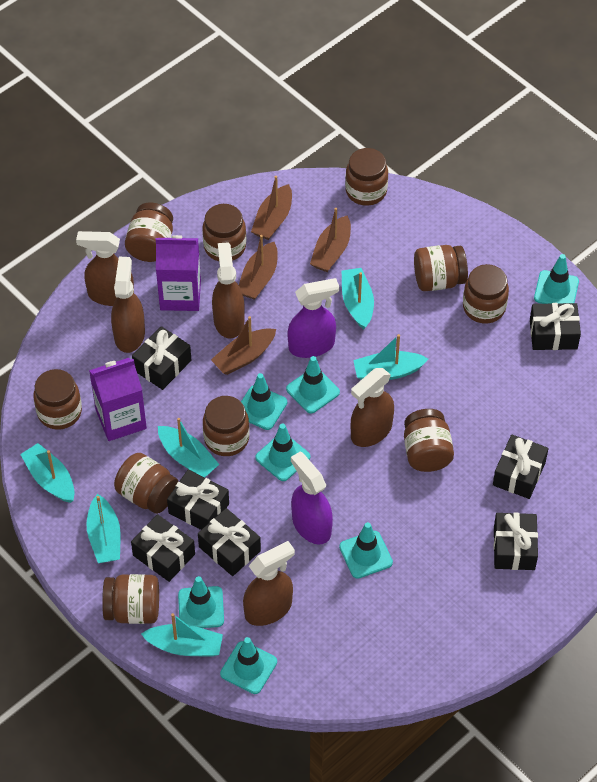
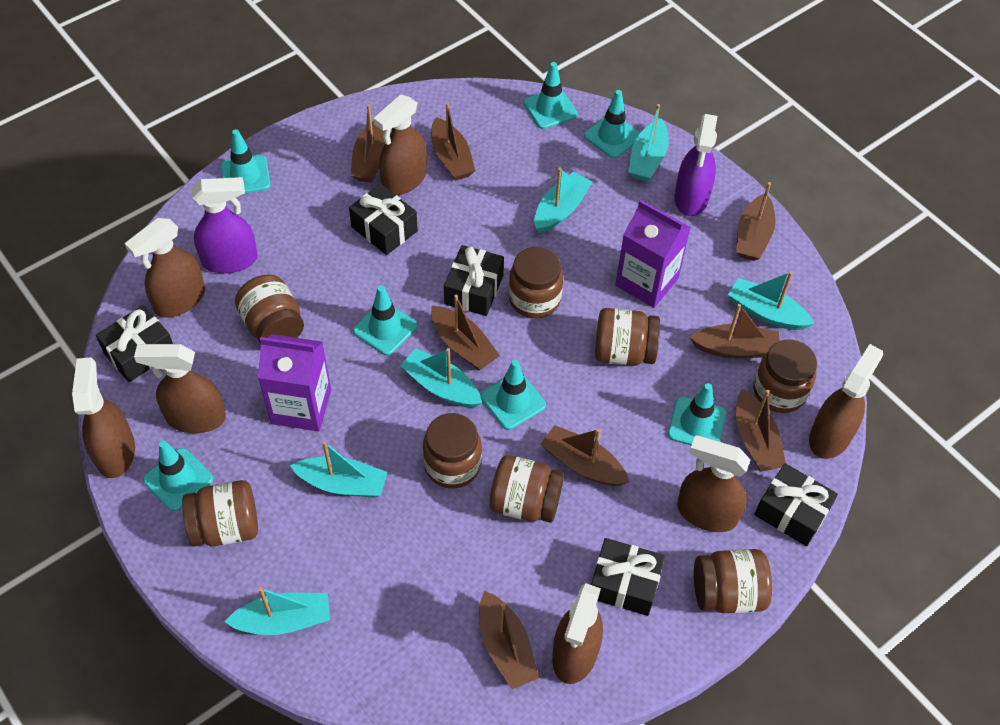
black gift: [131,514,195,582] [132,326,191,390] [167,470,229,530] [198,508,261,576] [493,435,548,499] [494,513,538,570] [530,303,581,350] = 7 -> [96,305,173,382] [349,184,418,255] [444,245,504,316] [591,538,665,616] [754,463,838,546] = 5
brown boat: [211,316,276,375] [239,235,278,300] [251,176,292,240] [310,208,351,272] = 4 -> [351,104,385,183] [431,103,476,180] [431,294,500,370] [479,591,539,689] [541,425,629,486] [689,304,780,358] [736,182,776,261] [736,389,786,472] = 8
brown jar: [33,369,82,430] [102,574,159,624] [114,453,179,514] [125,203,173,262] [202,204,246,261] [203,396,250,456] [345,148,388,206] [404,409,454,472] [414,245,468,291] [463,264,509,323] = 10 -> [182,480,258,547] [235,275,304,344] [423,413,482,488] [490,455,564,523] [509,247,563,318] [595,308,660,366] [694,549,772,613] [753,340,817,413] = 8
brown spray bottle: [76,231,134,306] [111,257,145,353] [212,242,245,339] [243,541,295,626] [351,368,394,447] = 5 -> [72,357,135,478] [125,218,205,318] [134,344,226,433] [373,94,427,195] [552,583,603,684] [677,435,750,532] [809,344,883,459] = 7

